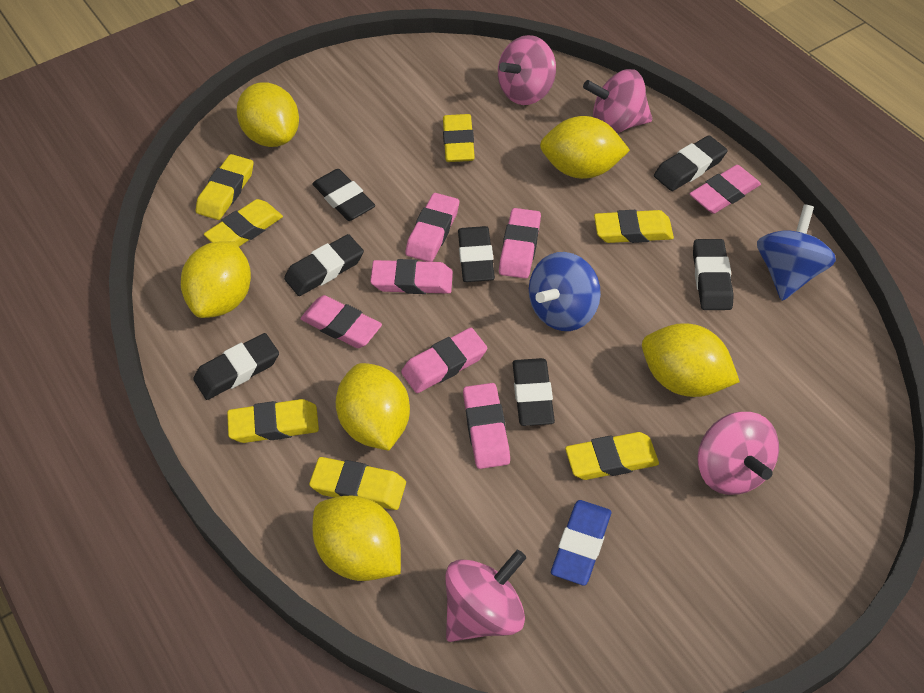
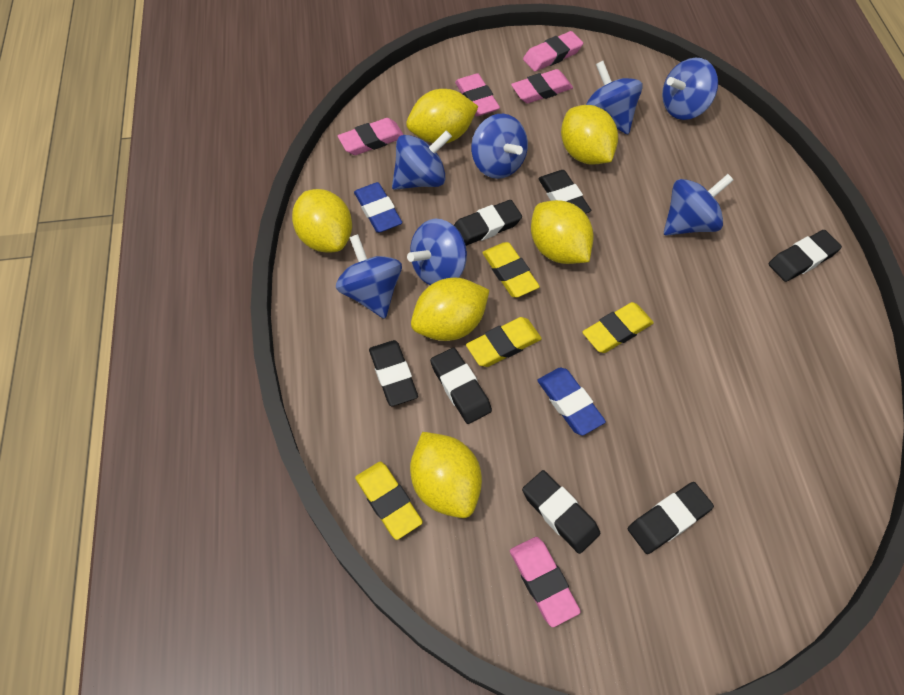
blue eraser: [551,500,611,586] = 1 -> [354,182,402,233] [537,368,606,436] = 2
blue spinning top: [529,252,601,331] [757,205,836,301] = 2 -> [336,234,402,319] [392,130,452,190] [407,219,467,285] [471,114,528,179] [586,61,643,134] [662,57,718,120] [664,174,733,236] = 7
pink eraser: [300,295,382,348] [370,259,453,294] [401,328,487,393] [405,193,459,262] [463,383,510,469] [499,208,541,279] [690,165,761,214] = 7 -> [338,118,404,155] [455,73,500,116] [510,537,581,627] [511,69,573,104] [523,31,583,72] = 5
pink spinning top: [445,550,526,642] [498,35,556,105] [583,69,652,133] [698,412,779,495] = 4 -> none = 0
yellow eraser: [196,154,253,220] [204,199,283,246] [227,399,319,443] [309,457,406,510] [443,114,475,162] [565,432,659,480] [594,210,674,243] = 7 -> [355,462,423,540] [466,317,542,367] [482,242,540,297] [582,302,654,353] = 4

